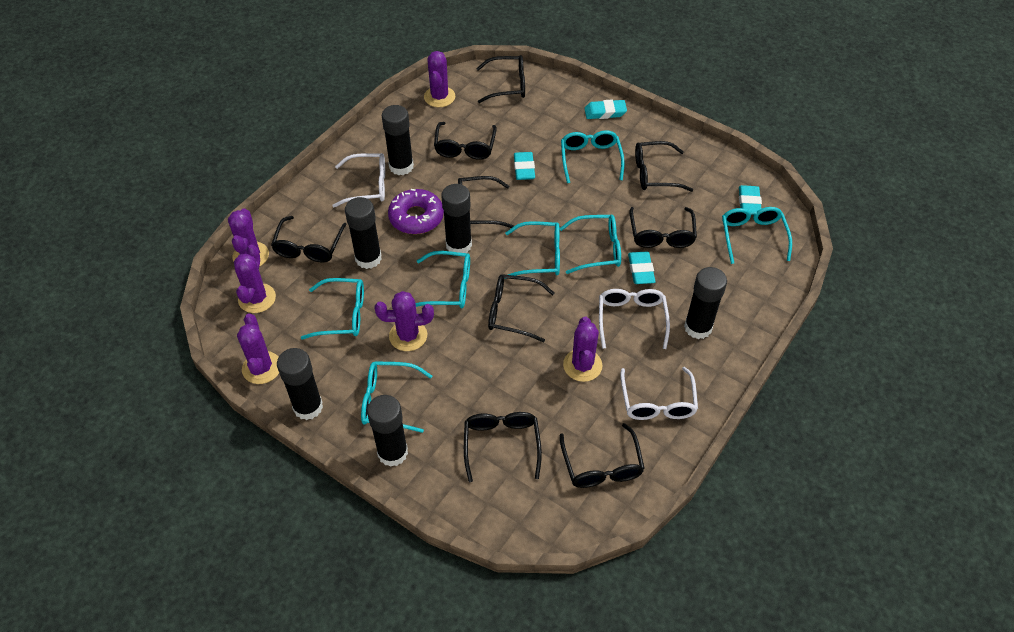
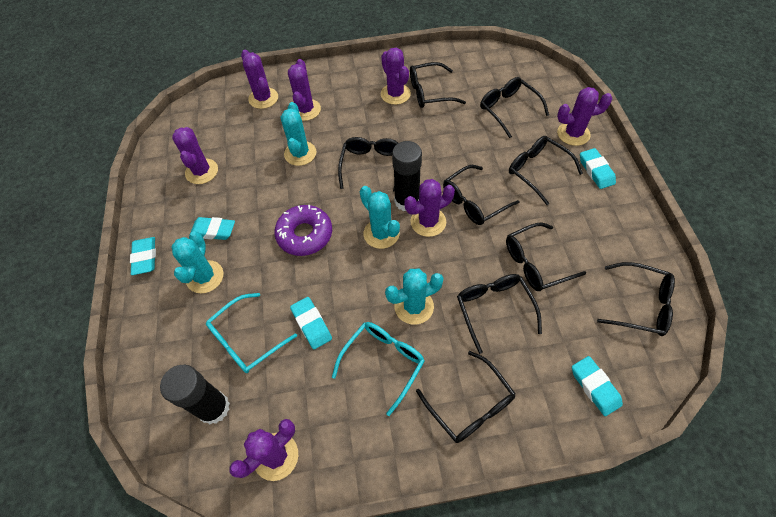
black glue stick: [277,348,323,420] [345,197,382,269] [367,395,408,467] [382,105,414,175] [441,184,472,253] [684,267,727,339] = 6 -> [160,365,230,424] [392,141,422,211] = 2
purple cactus: [228,208,269,267] [234,245,276,313] [237,313,279,384] [375,291,434,351] [424,51,455,107] [563,317,603,382] = 6 -> [172,127,218,184] [229,419,298,481] [241,50,278,109] [288,59,321,121] [381,48,411,105] [404,179,455,237] [557,87,612,146] = 7
turquoise cactus: none = 0 -> [171,231,224,293] [281,102,316,166] [360,186,400,249] [385,269,444,325] = 4
turquoise eraser: [514,152,535,180] [584,100,627,119] [628,251,656,284] [739,185,762,215] = 4 -> [130,237,156,275] [190,217,235,240] [290,297,332,349] [572,356,623,416] [580,148,616,189] = 5
turquoise glasses: [301,278,364,340] [361,361,432,433] [416,251,470,308] [505,221,560,279] [559,214,621,274] [561,130,624,183] [722,207,792,264] = 7 -> [206,293,297,373] [332,322,425,416] = 2
white glasses: [332,153,385,207] [599,289,670,349] [620,367,698,420] = 3 -> none = 0

